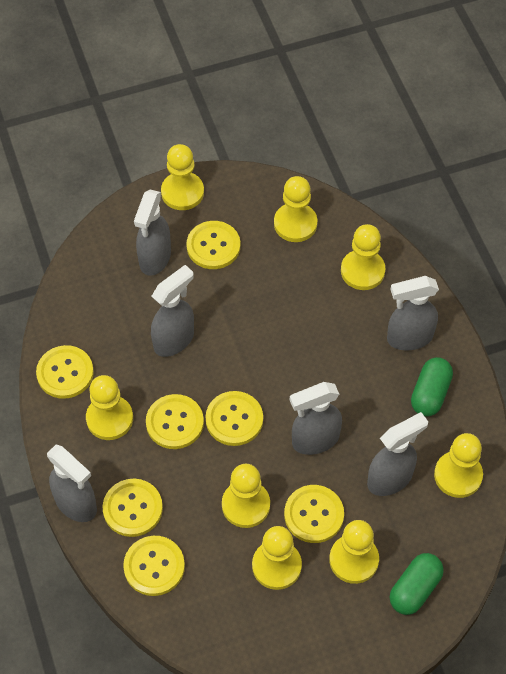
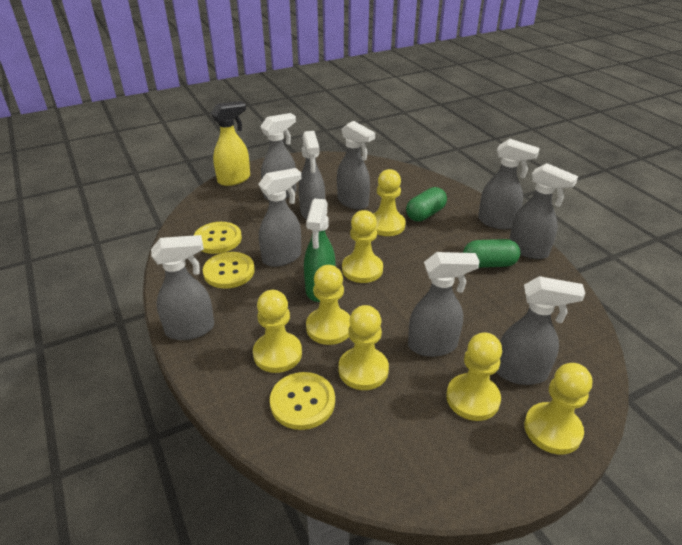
green spray bottle: none = 0 -> [304,199,336,302] = 1
grey spray bottle: [47,444,97,522] [134,189,171,276] [151,265,194,357] [290,382,342,455] [367,412,428,496] [387,276,439,350] = 6 -> [151,235,214,340] [258,168,301,267] [260,113,297,201] [299,131,325,220] [337,121,375,210] [408,252,480,357] [478,139,540,230] [496,276,585,385] [509,163,578,259] = 9
yellow button: [36,345,94,399] [103,479,163,537] [123,536,185,596] [146,394,204,449] [187,221,240,269] [205,391,263,446] [284,485,344,543] = 7 -> [194,222,242,254] [203,252,255,289] [270,372,335,430] = 3
yellow pawn: [86,375,133,440] [161,144,204,210] [222,464,270,528] [252,526,302,590] [274,176,317,242] [329,520,379,584] [341,224,386,290] [434,433,483,498] = 8 -> [253,290,302,373] [306,265,350,345] [339,305,389,390] [342,210,383,283] [373,169,405,236] [446,333,502,421] [524,363,592,454] = 7
yellow spray bottle: none = 0 -> [211,101,250,186] = 1

